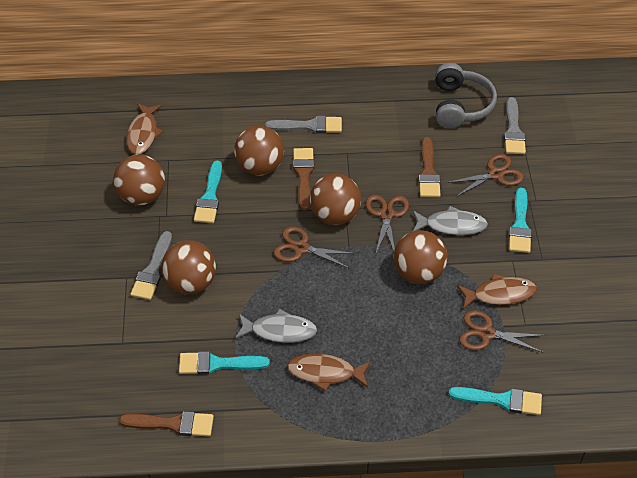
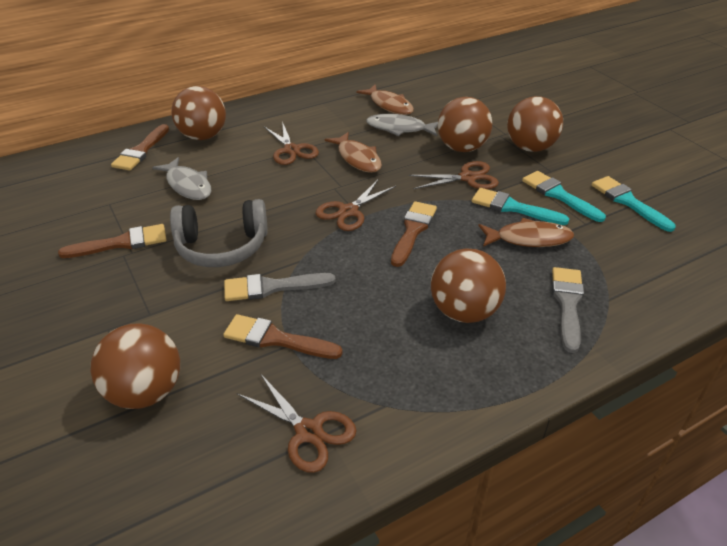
brown brush: [119,411,214,436] [293,148,314,211] [418,137,440,197] = 3 -> [58,224,167,258] [111,124,169,171] [223,314,342,359] [391,201,437,267] = 4
grey brush: [130,231,172,300] [265,116,342,133] [504,97,526,154] = 3 -> [224,273,336,301] [552,267,584,353] = 2
turquoise brush: [179,351,270,375] [194,161,222,223] [449,387,542,415] [509,188,532,253] = 4 -> [472,188,569,225] [522,171,606,222] [591,176,676,232] = 3

